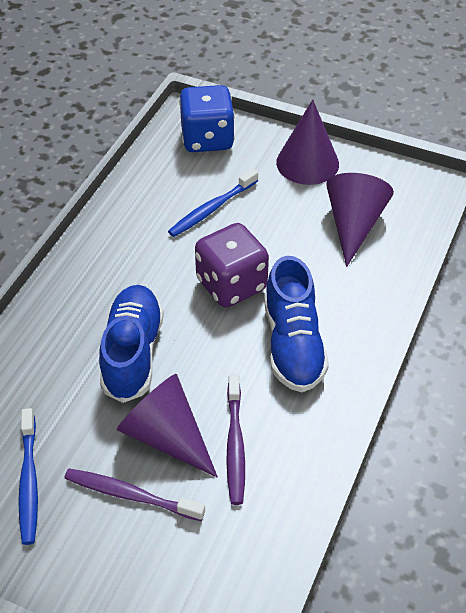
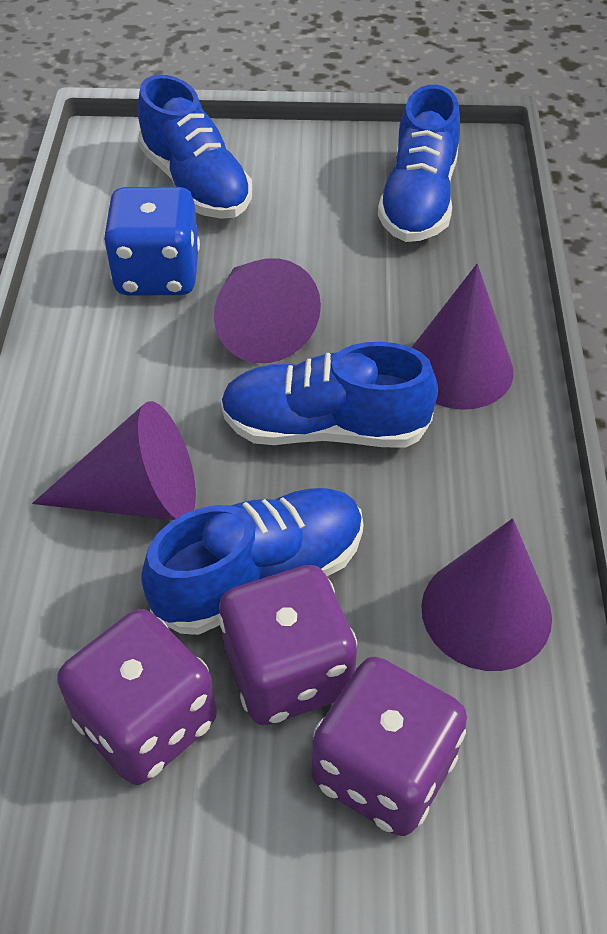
blue shoe: [99,285,164,403] [264,256,329,392] = 2 -> [138,75,252,219] [141,488,364,635] [220,342,438,447] [378,85,460,242] = 4
blue toothbrush: [18,408,38,545] [168,168,258,237] = 2 -> none = 0
purple cone: [117,374,218,477] [276,99,339,185] [326,173,394,267] = 3 -> [32,401,196,520] [214,258,321,363] [412,264,513,410] [421,518,552,671] = 4
purple dice: [195,223,269,307] = 1 -> [57,609,217,785] [218,565,357,725] [312,657,467,836] = 3
purple toothbrush: [64,469,205,521] [226,375,245,505] = 2 -> none = 0

